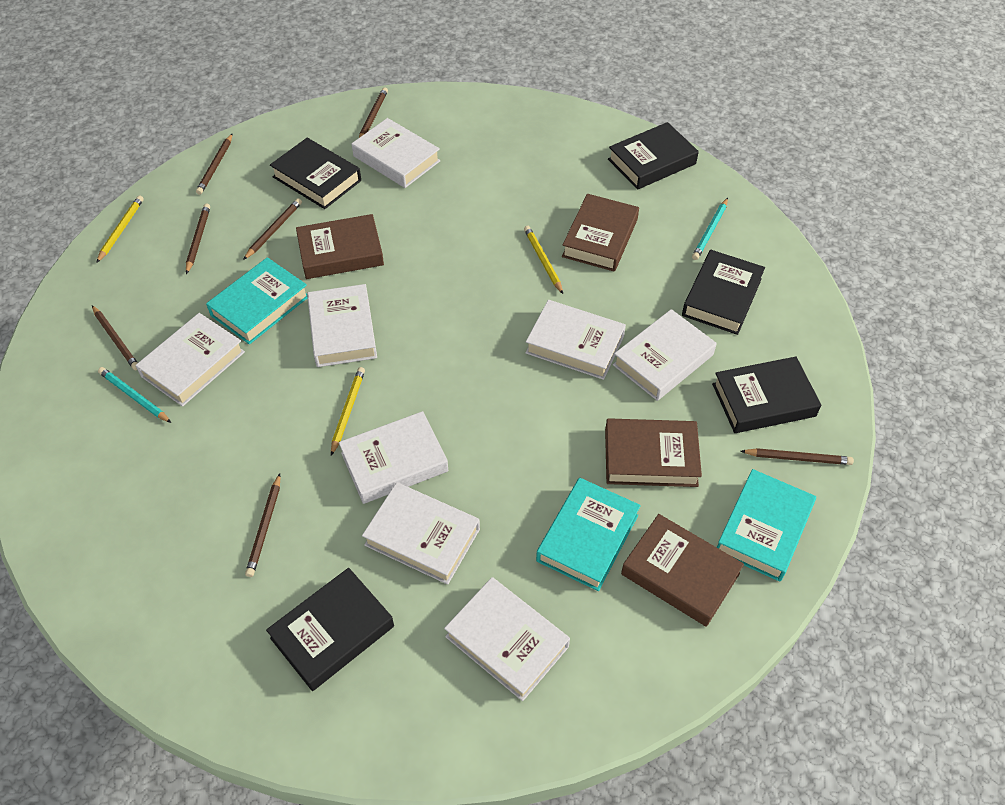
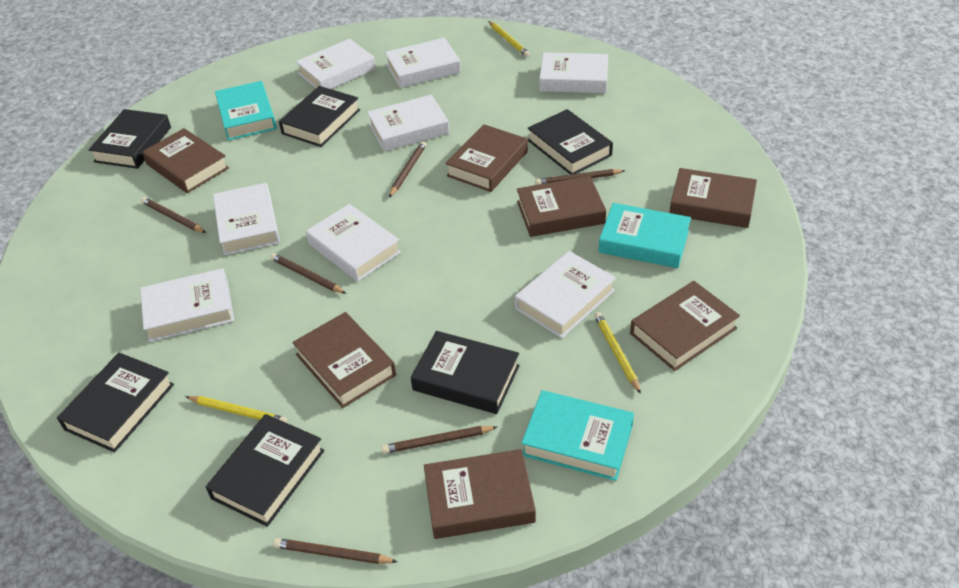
black book: [266,568,394,691] [270,138,361,209] [608,122,699,190] [682,250,765,335] [712,357,821,433] = 5 -> [57,352,174,452] [89,109,171,169] [206,414,324,527] [279,86,360,147] [411,331,520,414] [528,109,613,175] = 6
brown book: [296,214,384,279] [562,194,639,272] [605,418,702,487] [621,514,744,627] = 4 -> [142,128,229,193] [292,312,396,408] [424,449,536,539] [445,124,528,192] [517,176,606,237] [630,281,740,371] [669,168,757,228] = 7
brown pencil: [92,305,138,370] [186,203,210,274] [196,133,233,195] [243,198,302,260] [245,474,280,577] [359,87,388,138] [740,448,854,465] = 7 -> [141,197,206,233] [270,253,347,294] [273,538,398,564] [381,426,497,454] [389,141,426,197] [535,169,625,185] = 6
turquoise pencil: [98,367,171,423] [692,198,728,260] = 2 -> none = 0

